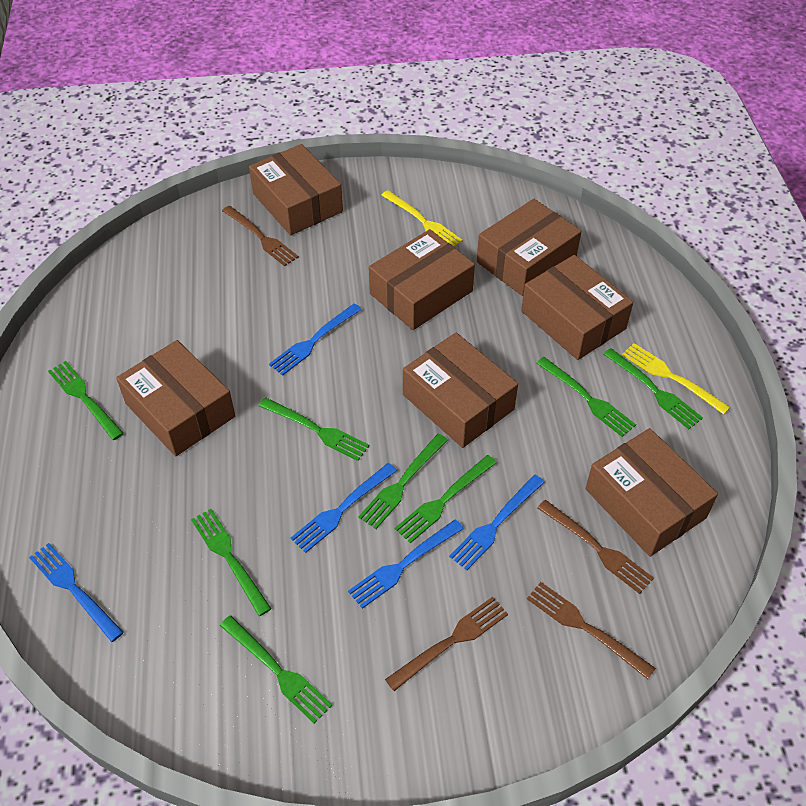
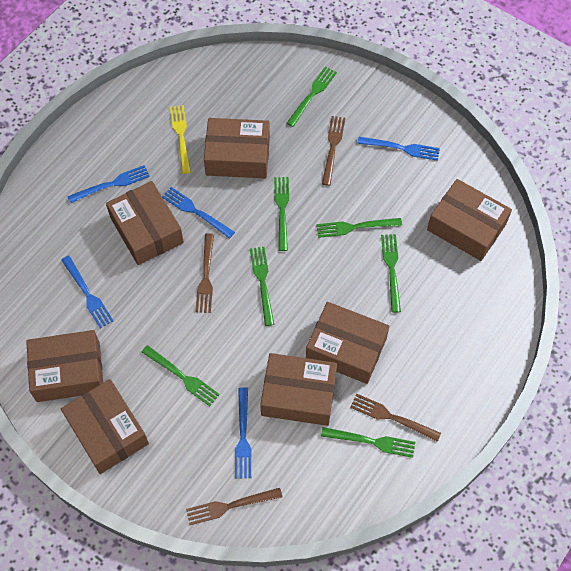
green fork: [48,361,124,440] [191,509,272,616] [220,615,332,724] [259,398,369,461] [358,434,448,529] [395,455,497,543] [537,357,636,437] [603,348,703,429] = 8 -> [142,345,220,406] [250,247,274,326] [274,177,289,251] [287,67,337,127] [316,218,402,238] [321,427,415,458] [381,234,401,313] = 7
yellow fork: [381,190,463,247] [622,343,730,415] = 2 -> [170,105,191,174] = 1

